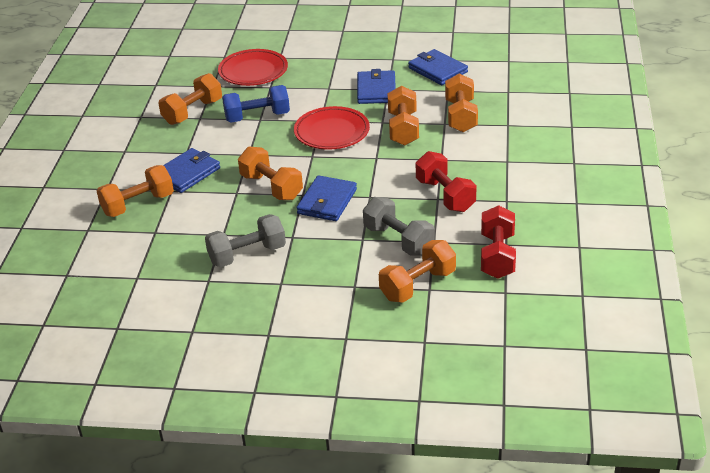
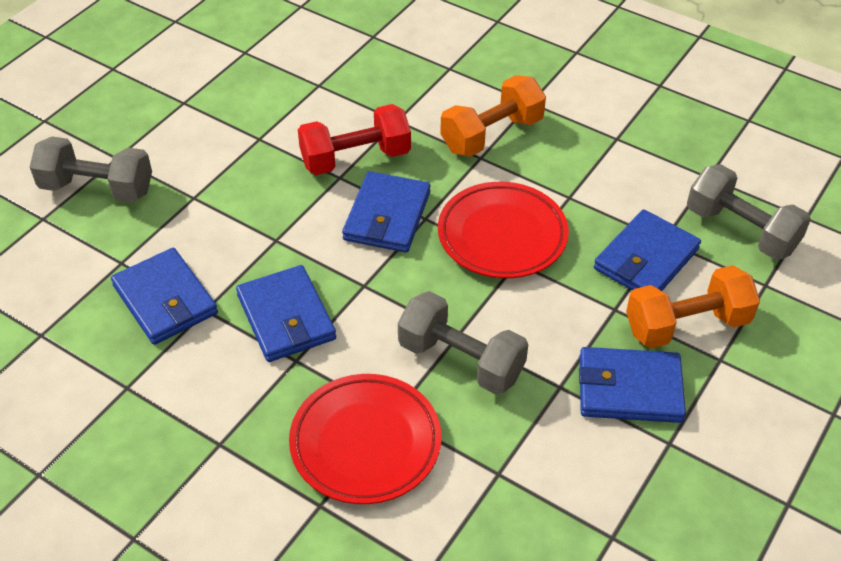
blue dumbbell: [222,85,290,123] = 1 -> none = 0
blue wallet: [163,148,220,193] [297,175,357,221] [357,69,396,104] [408,49,468,85] = 4 -> [111,248,218,345] [236,265,336,362] [342,171,430,253] [579,347,686,423] [594,209,701,291] = 5
grey dumbbell: [205,214,286,267] [363,197,435,256] = 2 -> [30,136,152,203] [398,291,528,395] [687,164,811,260] = 3
orange dumbbell: [97,165,174,217] [159,73,222,125] [238,147,303,200] [379,240,456,303] [388,86,419,146] [445,74,478,132] = 6 -> [440,75,546,157] [626,265,760,348] = 2
red dumbbell: [416,151,477,212] [481,205,516,279] = 2 -> [298,104,411,175] = 1

